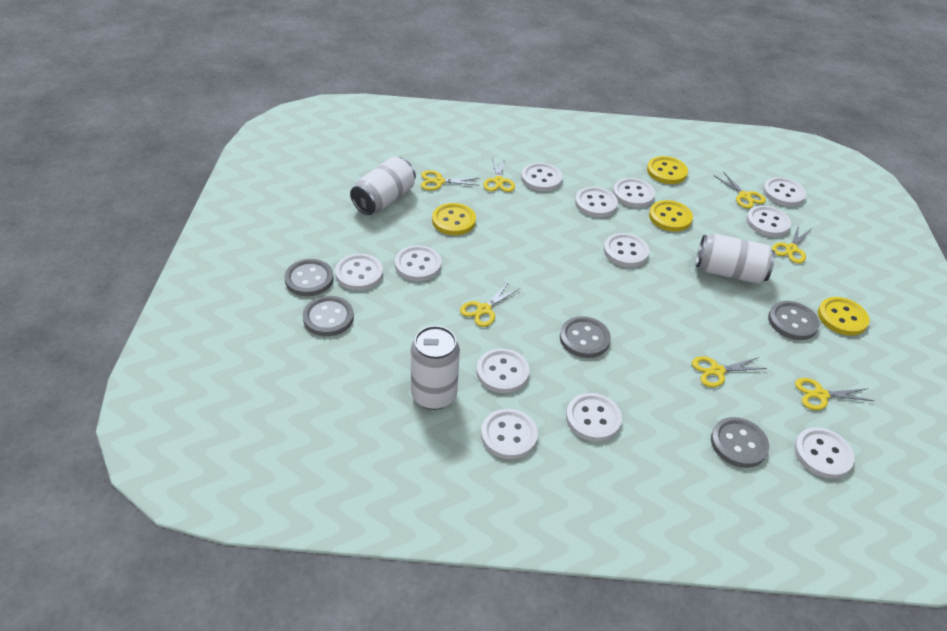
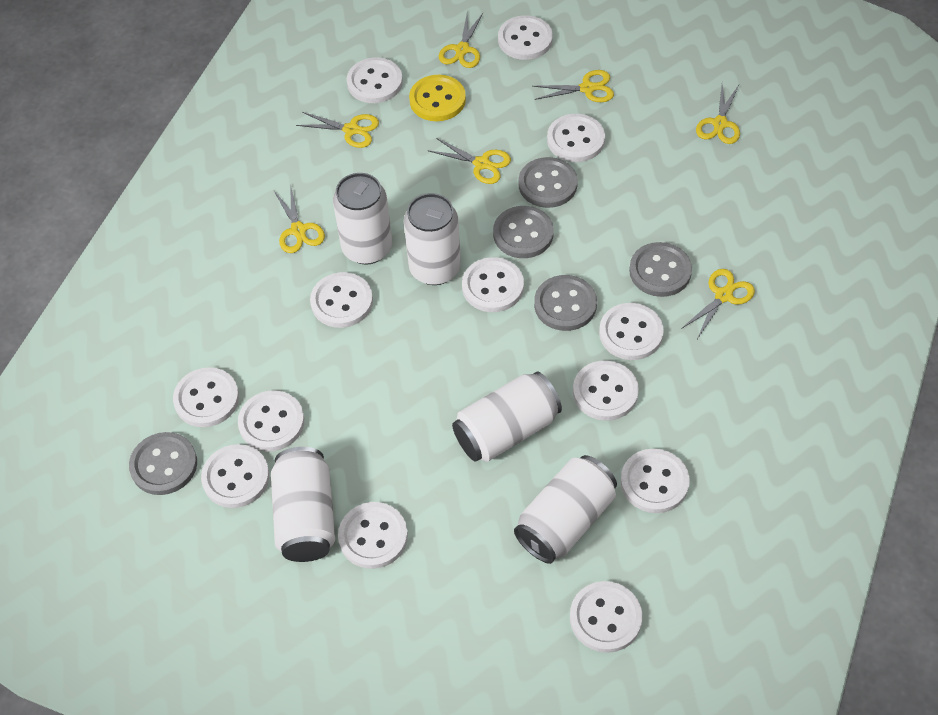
white button: [335,254,383,291] [395,245,442,281] [477,348,529,393] [481,409,538,459] [521,163,562,192] [566,393,622,442] [575,187,618,217] [604,233,649,267] [613,178,655,208] [746,205,791,237] [763,177,806,206] [794,427,854,479] = 12 -> [173,367,239,427] [201,444,270,508] [238,390,304,452] [310,272,373,328] [338,502,408,569] [347,57,403,103] [462,257,524,312] [498,15,553,60] [547,114,605,162] [570,581,642,653] [573,361,639,421] [599,303,664,360] [621,449,690,513] = 13
white can: [350,157,416,215] [411,326,460,410] [696,234,775,284] = 3 -> [271,447,335,562] [333,173,392,265] [404,193,461,285] [452,372,562,462] [514,455,617,564] = 5
yellow button: [432,203,476,235] [647,156,688,184] [649,200,693,232] [818,297,870,336] = 4 -> [409,75,466,121] = 1

